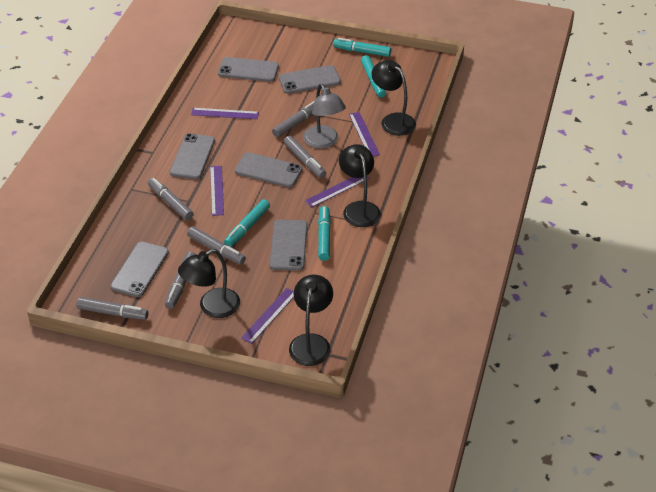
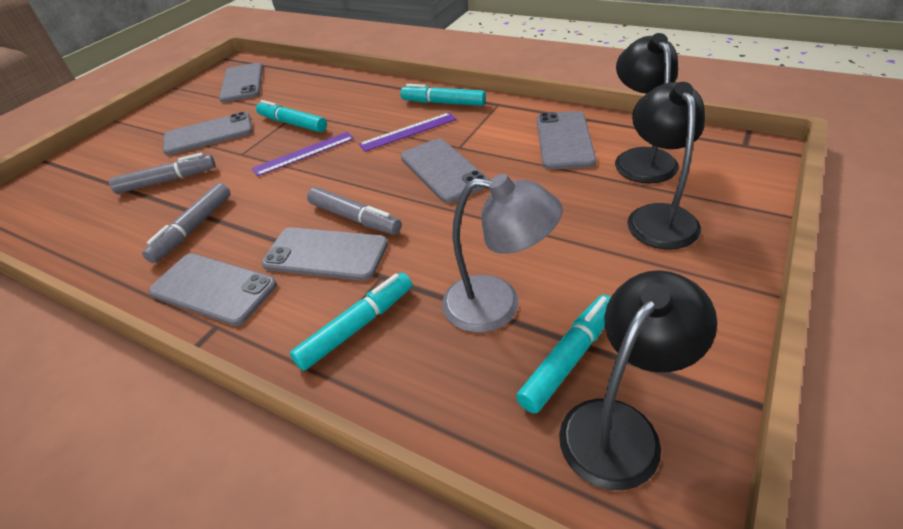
black lamp: [178,249,240,318] [289,275,333,366] [339,144,381,227] [372,60,416,136] = 4 -> [559,270,717,490] [615,33,679,183] [627,82,705,249] = 3
grey marker: [76,297,148,320] [148,178,193,220] [165,251,196,309] [187,226,246,265] [272,100,315,137] [284,136,326,178] = 6 -> [109,153,215,194] [142,183,231,263] [307,187,402,235] = 3
purple ruler: [191,108,259,119] [210,166,224,216] [241,288,294,344] [305,176,370,207] [349,112,380,157] = 5 -> [252,132,354,177] [359,113,457,152] = 2

